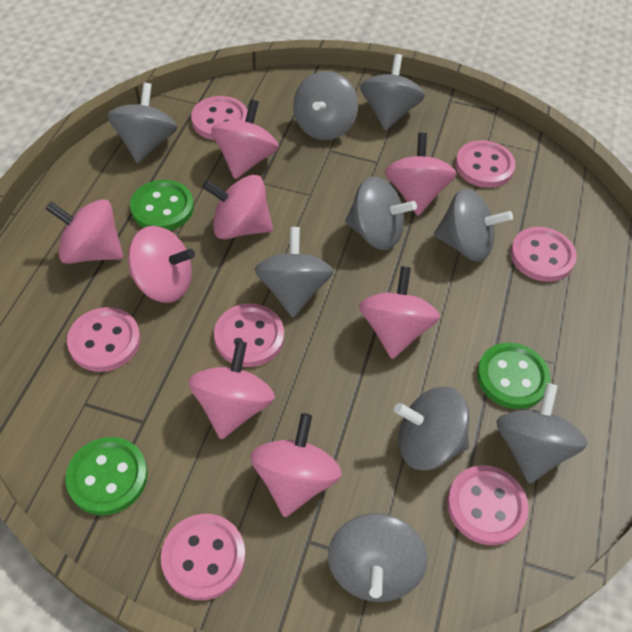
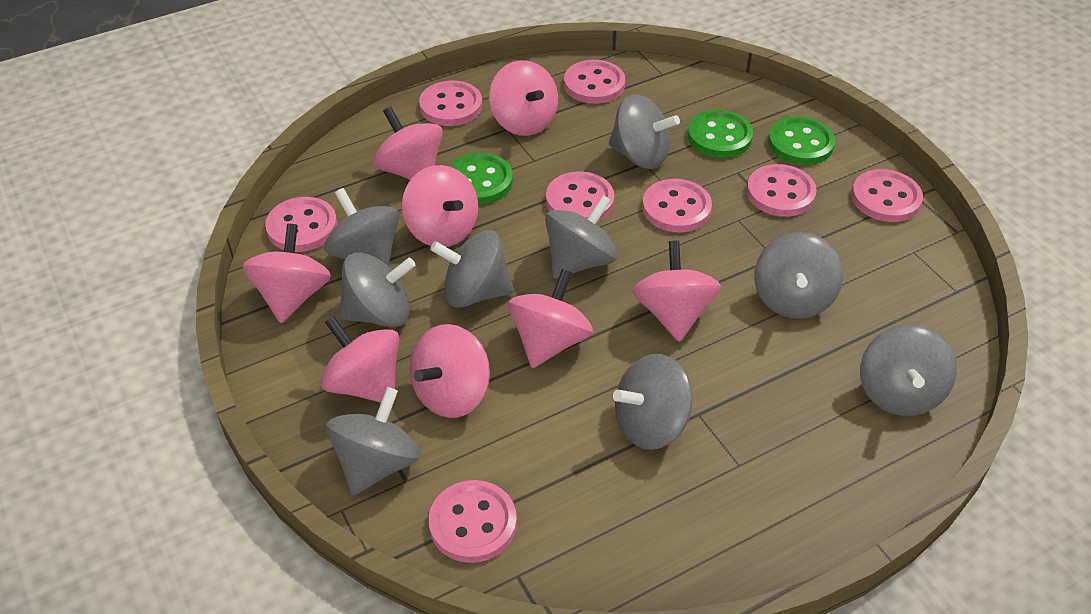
pink button: [67,307,140,372] [161,514,246,600] [191,96,248,140] [214,303,284,367] [447,465,529,545] [456,140,516,188] [511,227,577,282] = 7 -> [265,197,337,252] [419,80,482,126] [429,480,517,563] [546,171,614,221] [564,60,625,104] [642,179,712,233] [747,164,817,217] [852,169,923,222] = 8

